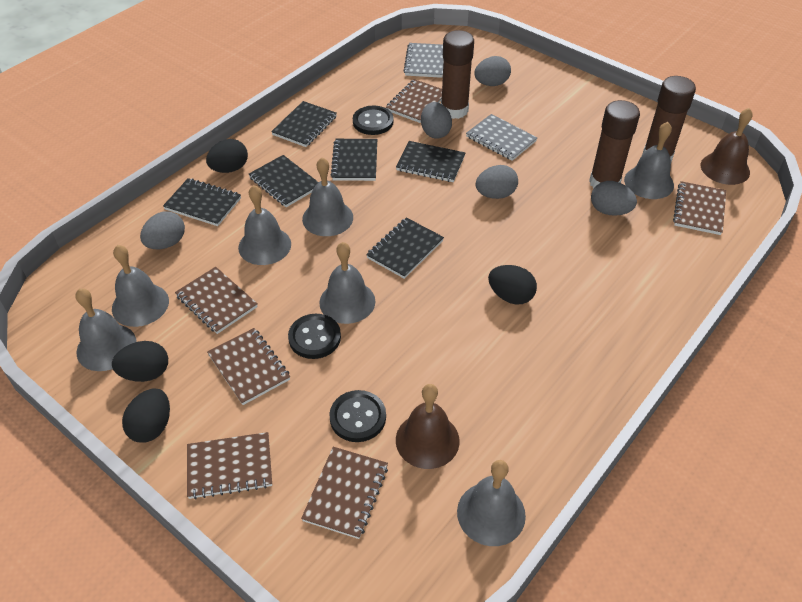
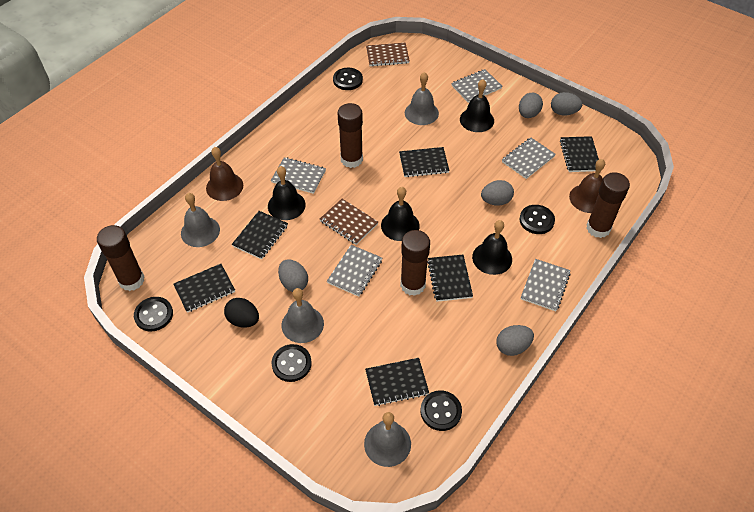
black bell: none = 0 -> [268,166,306,220] [381,187,420,241] [460,79,494,132] [472,220,512,275] = 4
black button: [288,314,341,359] [329,390,386,442] [353,106,394,135] = 3 -> [134,297,173,332] [272,344,312,382] [333,68,363,90] [420,391,462,431] [520,205,555,234] = 5
black egg: [112,341,168,382] [122,389,170,443] [206,139,248,173] [488,265,537,305] = 4 -> [224,298,259,328] = 1
brown glue stick: [441,30,474,119] [589,100,640,189] [642,76,696,162] = 3 -> [97,225,145,291] [338,103,363,168] [400,230,430,296] [586,172,630,238] = 4
brown notebook: [175,267,258,334] [187,432,272,499] [207,328,290,405] [301,447,388,539] [386,79,442,123] [673,181,726,235] = 6 -> [320,199,378,245] [366,43,410,66] = 2
grey bell: [75,288,137,371] [112,245,169,327] [238,185,291,265] [302,157,353,236] [320,242,375,324] [457,460,526,546] [624,122,674,199] = 7 -> [181,193,220,247] [282,288,324,343] [364,412,411,467] [405,72,439,125] = 4
grey notebook: [403,43,444,78] [466,114,538,161] = 2 -> [271,157,326,194] [327,245,382,297] [451,69,502,103] [502,138,556,179] [521,259,571,311] = 5

